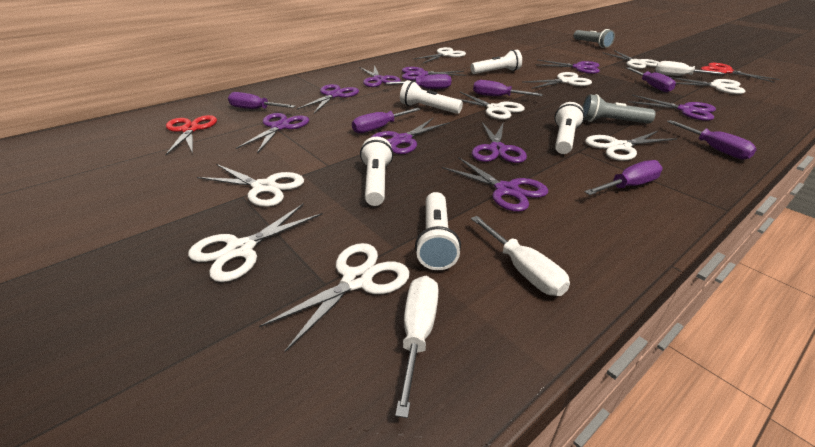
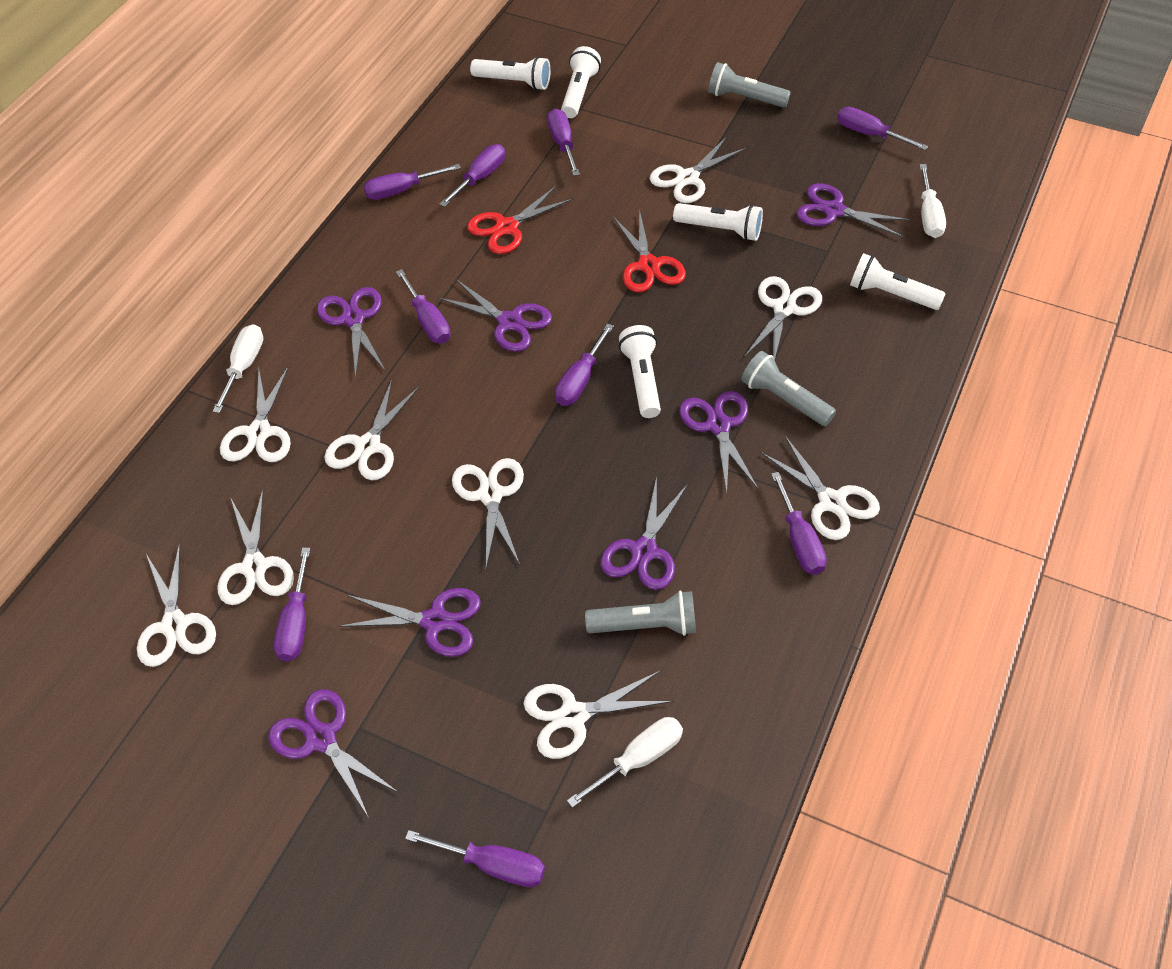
grey flashlight: [573,29,615,48] [582,94,656,124] = 2 -> [585,591,696,636] [708,62,791,108] [741,351,836,426] = 3
purple scissors: [236,113,309,153] [297,84,359,113] [359,65,401,87] [370,118,450,154] [402,67,466,80] [442,158,548,212] [472,123,527,163] [536,60,600,74] [628,95,716,121] = 9 -> [268,689,399,818] [317,287,385,378] [339,588,481,657] [438,279,552,352] [600,477,688,590] [679,391,758,493] [796,183,911,238] = 7
purple screwdriver: [228,92,295,109] [352,108,421,133] [386,74,451,89] [473,80,543,96] [584,160,663,195] [626,67,676,92] [667,120,757,160] = 7 -> [274,548,310,662] [364,164,461,200] [396,269,451,344] [405,830,545,887] [439,144,505,207] [547,109,580,176] [555,323,614,406] [771,472,827,575] [837,107,928,150] = 9

